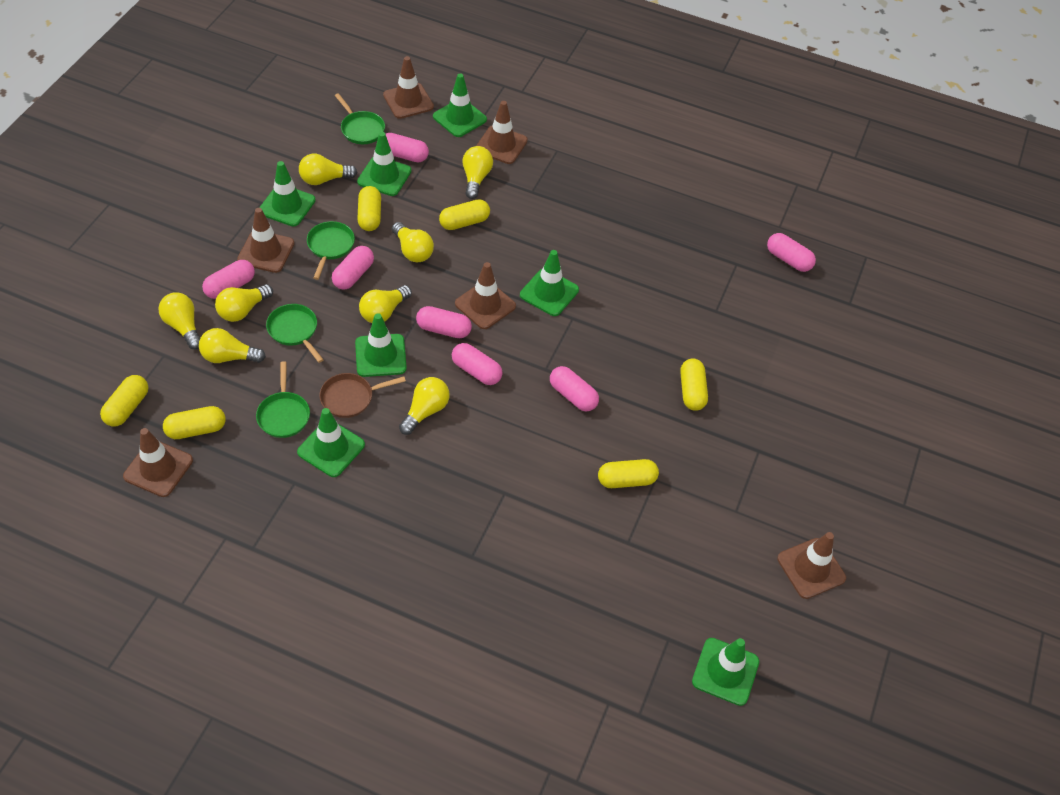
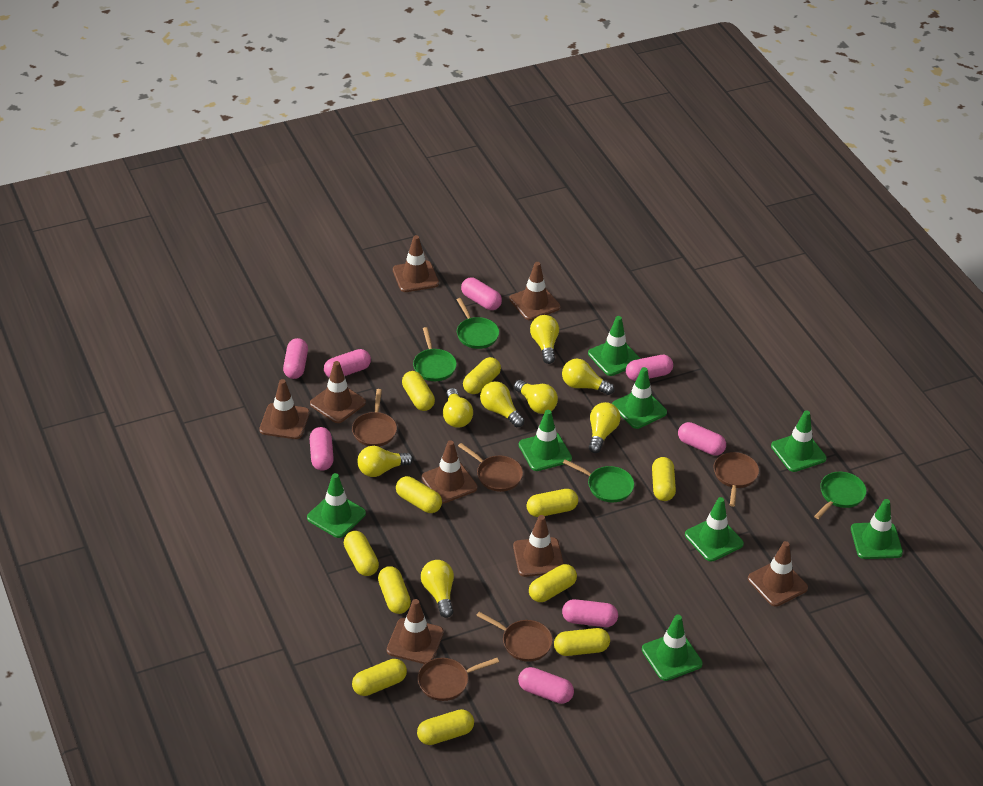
brown pan: [319,373,406,418] = 1 -> [352,389,397,447] [417,658,499,701] [458,443,523,492] [476,612,553,662] [714,452,759,507] = 5
brown traffic cone: [123,428,193,497] [237,208,295,273] [383,56,434,119] [455,262,516,329] [476,101,528,164] [777,532,846,599] = 6 -> [259,379,310,439] [310,361,366,423] [387,599,444,664] [393,235,439,292] [422,440,477,504] [509,262,561,321] [513,515,564,577] [748,541,808,607] = 8
green traffic cone: [259,161,316,226] [297,408,365,477] [355,313,407,377] [357,132,412,196] [433,74,487,137] [520,250,579,316] [692,638,759,706] = 7 -> [307,473,366,538] [519,410,572,471] [588,316,641,376] [612,367,667,429] [642,615,703,681] [685,497,744,562] [771,410,827,472] [851,499,903,559] = 8
pink capsule: [202,260,255,299] [332,246,374,290] [386,133,429,162] [416,306,472,338] [452,343,503,385] [550,366,599,411] [767,233,816,272] = 7 -> [283,338,308,379] [310,427,334,471] [324,349,371,377] [461,278,502,310] [518,667,574,704] [562,599,618,627] [626,355,673,381] [678,422,726,456] = 8
yellow capsule: [100,375,148,427] [163,406,226,439] [357,186,381,231] [439,199,490,230] [598,459,659,488] [680,359,708,411] = 6 -> [344,531,379,576] [352,659,407,696] [378,566,411,614] [396,476,442,513] [402,371,435,411] [417,709,474,745] [463,357,501,394] [527,489,578,517] [529,564,577,602] [554,628,610,656] [652,457,676,501] = 11

